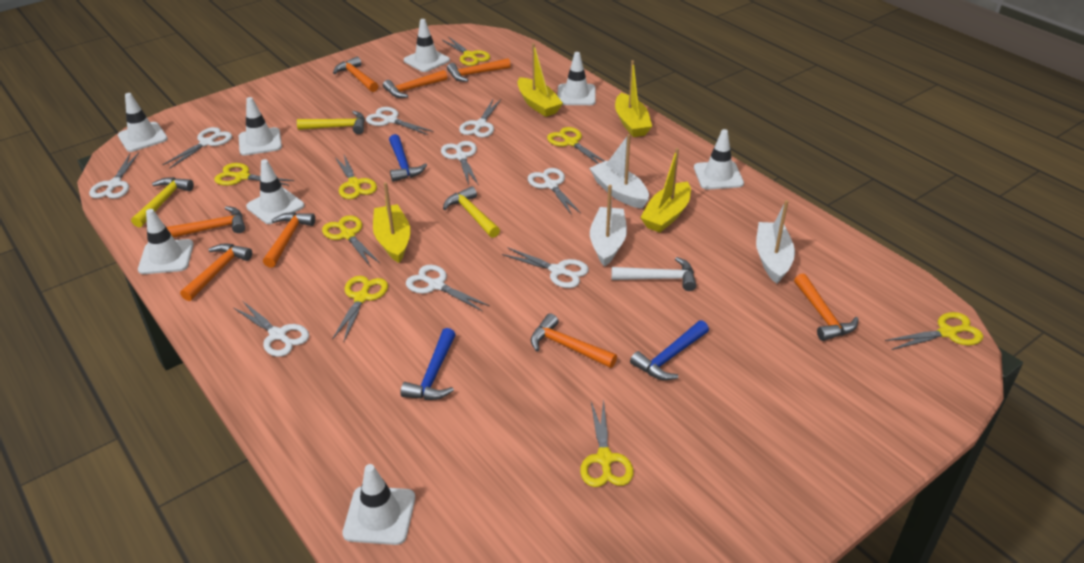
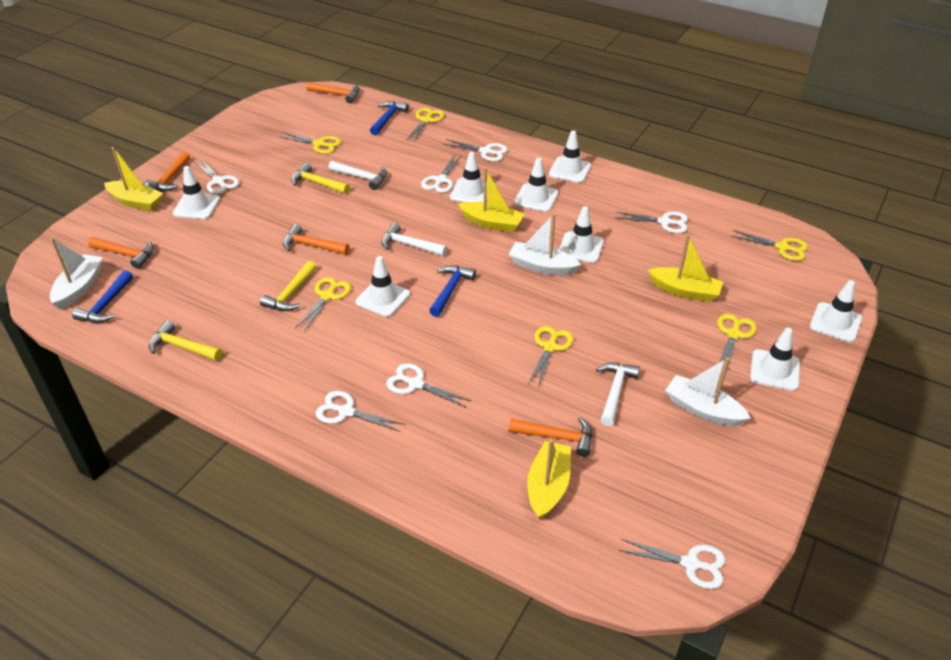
orange hammer: [166,206,245,238] [180,244,252,301] [263,212,315,268] [333,57,378,92] [383,70,447,98] [447,58,511,82] [531,314,617,368] [794,274,859,341] = 8 -> [88,237,154,269] [143,152,190,192] [283,224,349,254] [307,82,360,103] [509,417,592,457] = 5
white hammer: [612,257,696,291] = 1 -> [328,161,387,190] [381,223,447,256] [596,362,640,426] = 3
white scissors: [89,153,139,199] [162,127,232,169] [234,301,309,357] [366,107,433,135] [406,265,490,312] [441,141,478,185] [459,99,501,137] [502,247,589,288] [528,168,581,215] = 9 -> [195,158,239,194] [316,391,405,432] [386,363,471,408] [421,154,462,193] [443,139,508,161] [615,211,688,233] [619,539,726,589] = 7
yellow scissors: [214,163,294,186] [322,215,380,266] [332,276,388,341] [335,155,377,199] [442,37,490,66] [547,127,604,164] [580,399,634,487] [885,312,983,350] = 8 -> [279,132,341,154] [295,277,351,331] [406,108,444,143] [528,326,574,387] [717,314,757,371] [731,230,808,261] = 6

